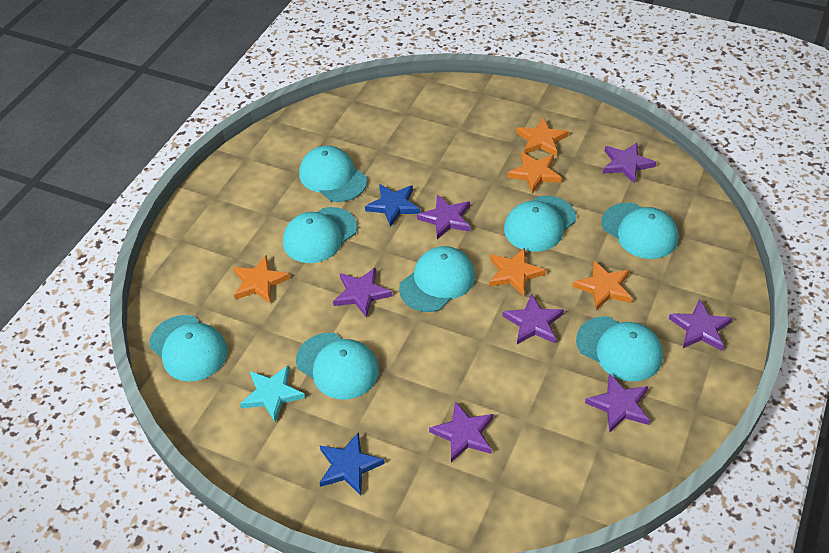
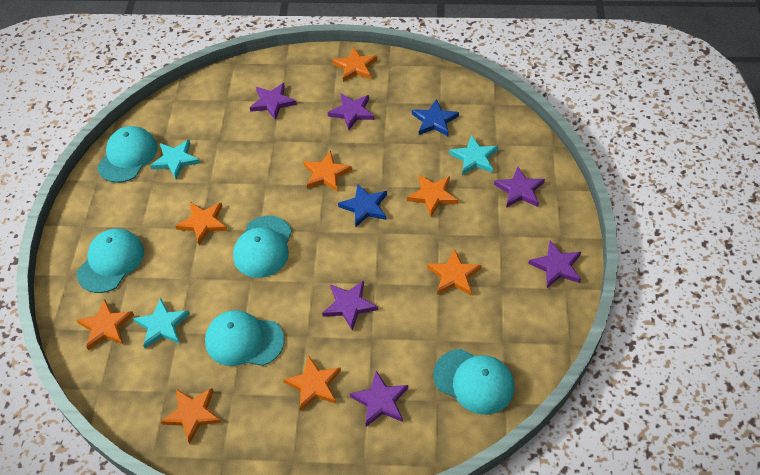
orange star: [233,255,290,304] [489,247,546,296] [507,152,562,193] [516,117,569,156] [573,261,632,310] = 5 -> [77,299,134,350] [160,388,222,444] [176,202,228,245] [283,355,341,411] [303,151,352,192] [332,47,377,82] [407,175,458,217] [427,249,482,295] = 8
purple star: [333,268,393,318] [417,195,470,240] [429,401,493,462] [503,294,564,344] [585,373,650,433] [603,143,656,184] [669,299,733,351] = 7 -> [250,83,297,120] [322,281,378,330] [327,94,375,130] [350,371,408,427] [494,166,545,208] [528,241,581,288] = 6
turquoise cap: [149,315,228,381] [283,207,357,263] [296,333,379,399] [299,146,367,202] [399,246,475,312] [504,196,576,252] [576,316,663,381] [602,203,678,259] = 8 -> [77,228,144,293] [97,126,158,183] [205,310,285,366] [233,216,292,278] [433,349,514,415] = 5
turquoise star: [240,365,305,422] = 1 -> [133,298,190,349] [150,140,200,179] [449,135,498,175] = 3

